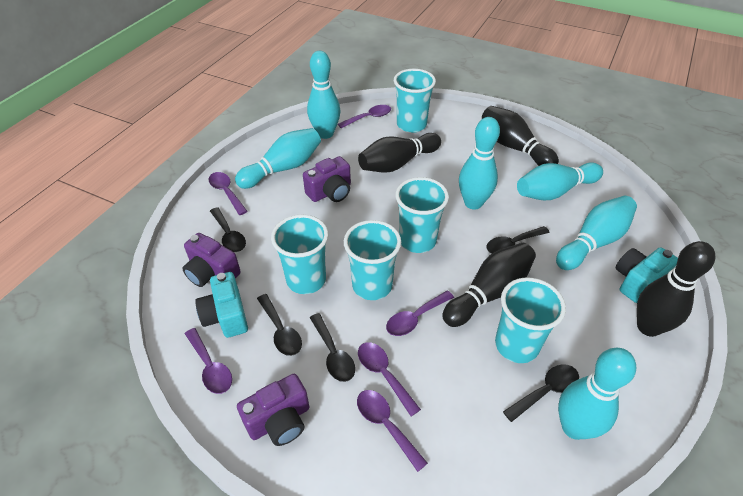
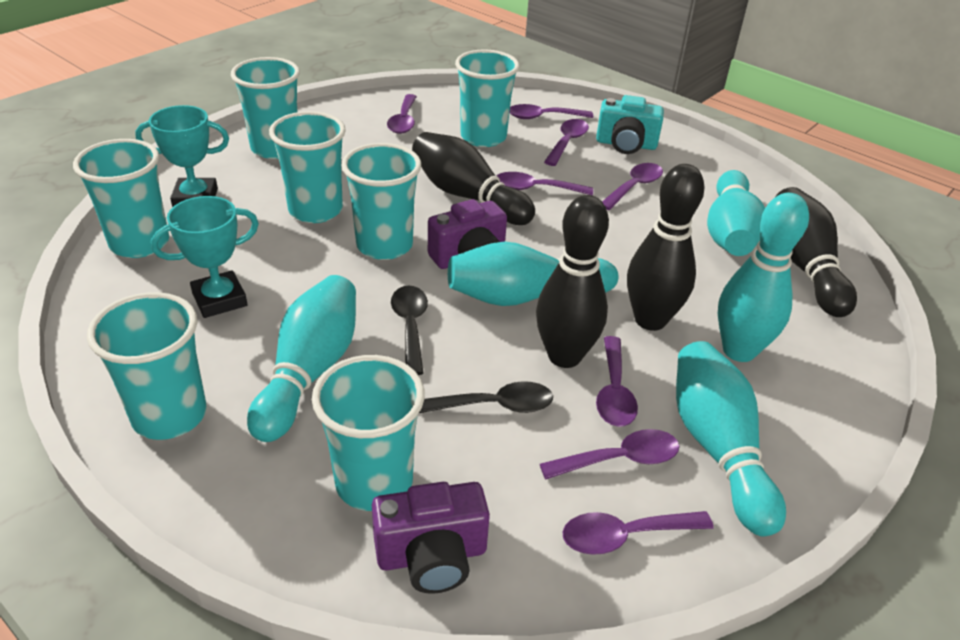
black spoon: [210,207,246,252] [257,294,302,356] [310,313,355,382] [486,226,550,253] [503,364,579,422] = 5 -> [391,286,428,375] [418,381,553,414] = 2
purple camera: [183,233,241,287] [237,374,309,446] [303,156,351,202] = 3 -> [372,482,490,594] [428,199,507,269] = 2
purple spoon: [185,328,232,394] [208,172,247,215] [338,105,391,128] [357,390,428,472] [358,342,421,416] [386,291,454,336] = 6 -> [387,94,417,134] [497,172,593,195] [510,104,593,119] [540,429,680,479] [544,119,589,166] [563,511,714,555] [596,336,638,427] [602,163,663,210] = 8
turquoise bowling pin: [235,128,321,189] [307,51,340,139] [459,117,500,209] [517,162,603,200] [556,196,637,270] [558,348,636,440] = 6 -> [247,275,356,442] [448,241,618,306] [676,341,786,536] [707,170,765,256] [718,193,809,362] = 5
turquoise camera: [195,272,248,338] [616,247,678,303] = 2 -> [596,95,664,154] = 1
turquoise cup: [271,215,328,294] [344,220,401,300] [394,69,436,133] [395,177,449,253] [495,277,566,363] = 5 -> [73,139,169,258] [87,292,207,440] [231,57,300,159] [269,111,346,223] [312,355,425,511] [341,143,421,260] [455,50,519,147] = 7
turquoise trophy: none = 0 -> [135,105,229,207] [151,196,259,318] = 2

